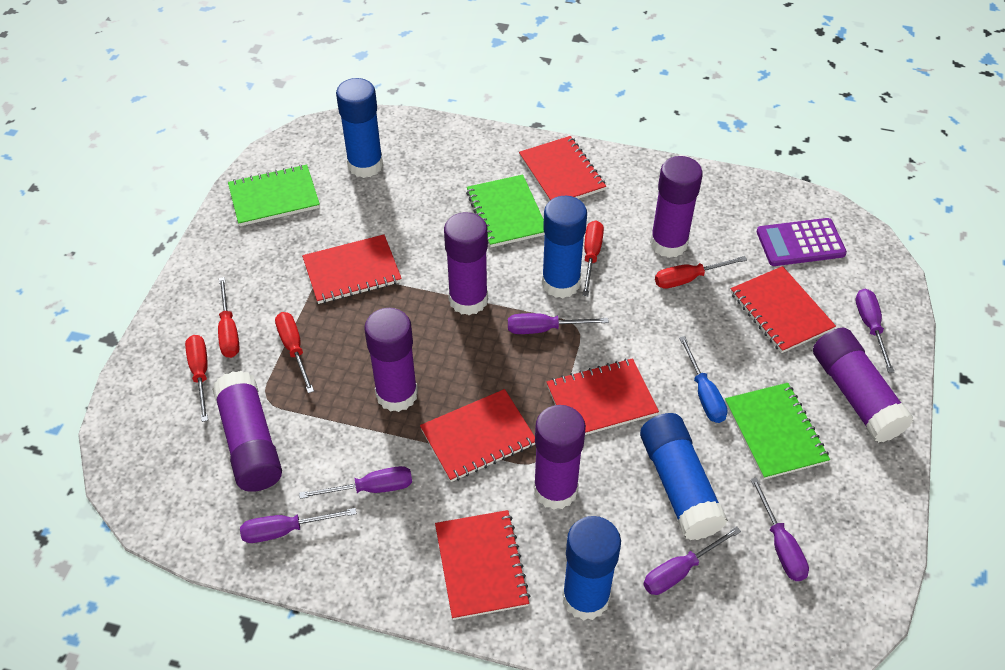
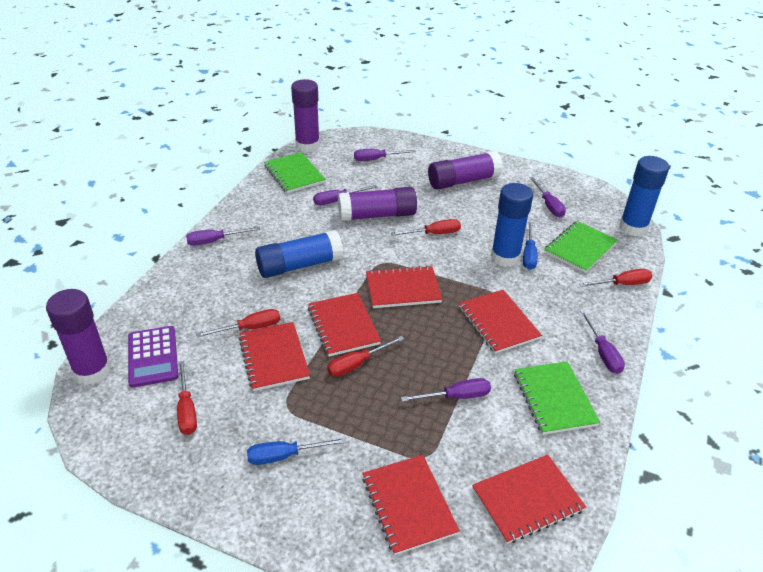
blue glue stick: [336,78,383,178] [542,196,587,298] [562,516,621,621] [640,413,728,540] = 4 -> [255,230,344,278] [491,183,533,267] [619,156,669,236] = 3
blue screwdriver: [679,336,728,423] = 1 -> [247,438,347,465] [523,222,538,270] = 2
purple glue stick: [212,371,282,492] [364,308,418,412] [444,212,488,315] [533,405,586,510] [650,156,703,258] [813,328,914,443] = 6 -> [46,289,111,385] [291,79,320,152] [338,187,417,221] [428,151,503,190] = 4

